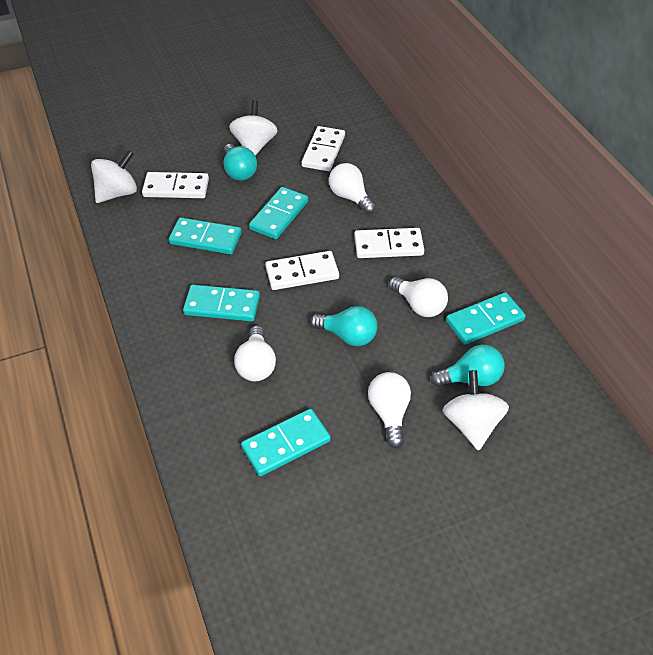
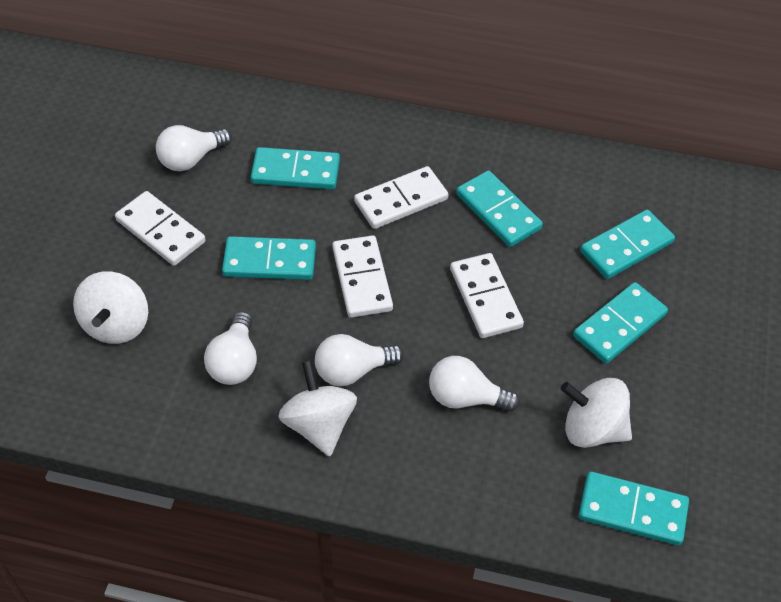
turquoise domino: [169,218,242,254] [183,285,260,321] [241,409,331,476] [249,187,308,239] [446,292,526,345] = 5 -> [222,236,316,280] [251,147,340,189] [456,171,543,247] [573,282,668,364] [579,471,689,545] [580,210,675,279] = 6
turquoise light bulb: [224,144,257,181] [310,306,377,346] [430,345,505,387] = 3 -> none = 0

